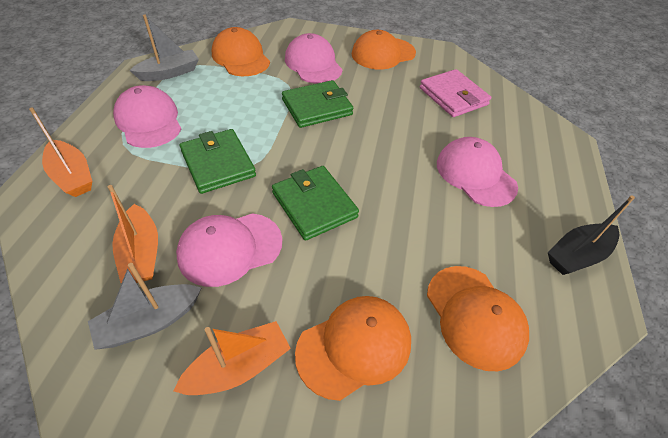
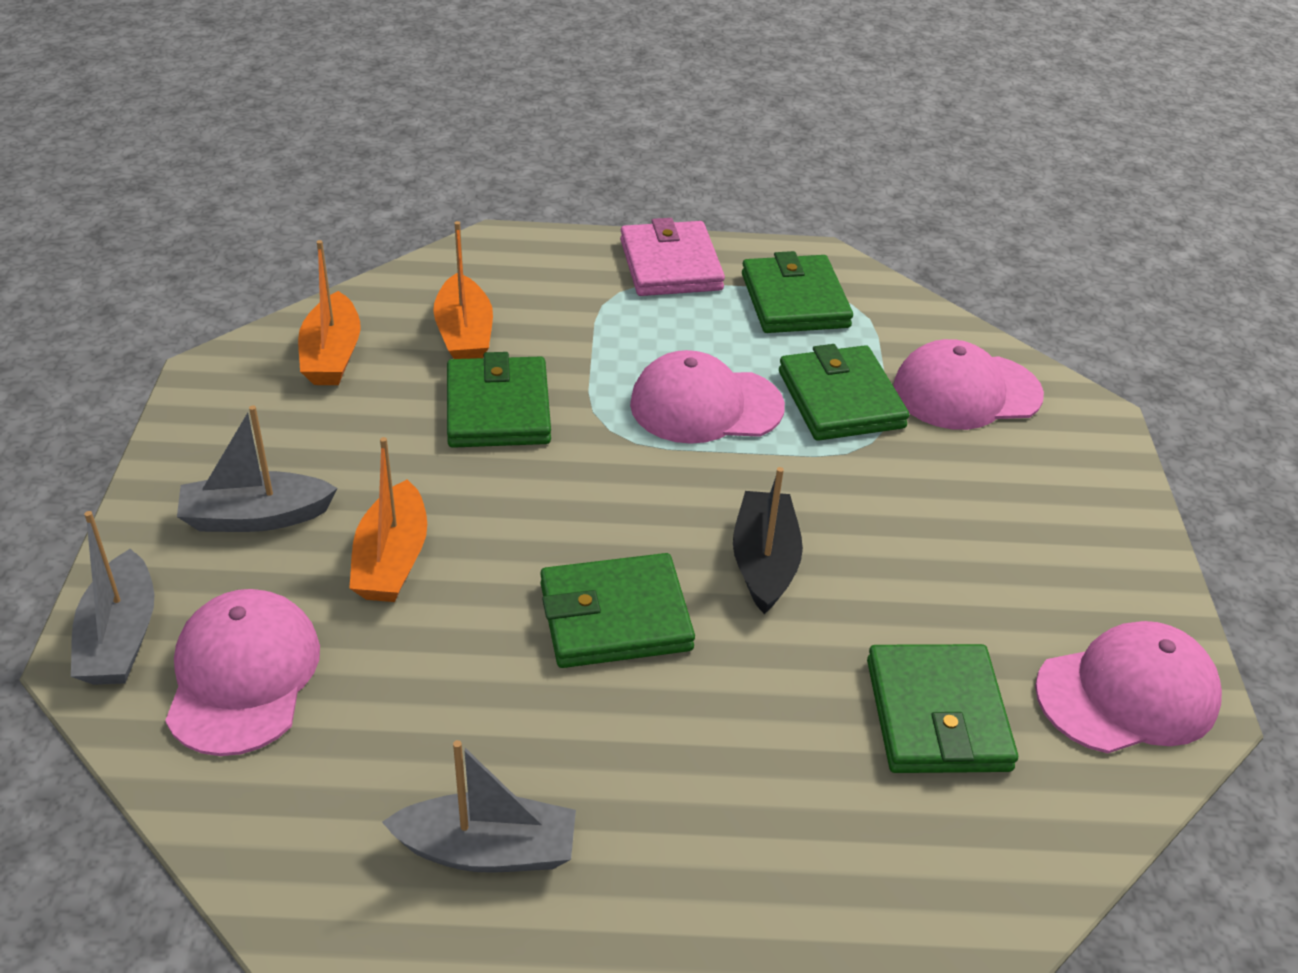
green wallet: [180,129,256,194] [272,166,359,241] [282,80,353,128] = 3 -> [447,352,551,448] [540,553,695,668] [742,251,853,333] [779,344,909,441] [867,644,1018,773] = 5
grey boat: [88,263,201,350] [130,15,199,81] = 2 -> [71,511,154,685] [177,405,338,532] [382,740,576,873] = 3
orange cap: [212,27,270,76] [295,296,411,401] [352,30,416,69] [427,266,529,371] = 4 -> none = 0

